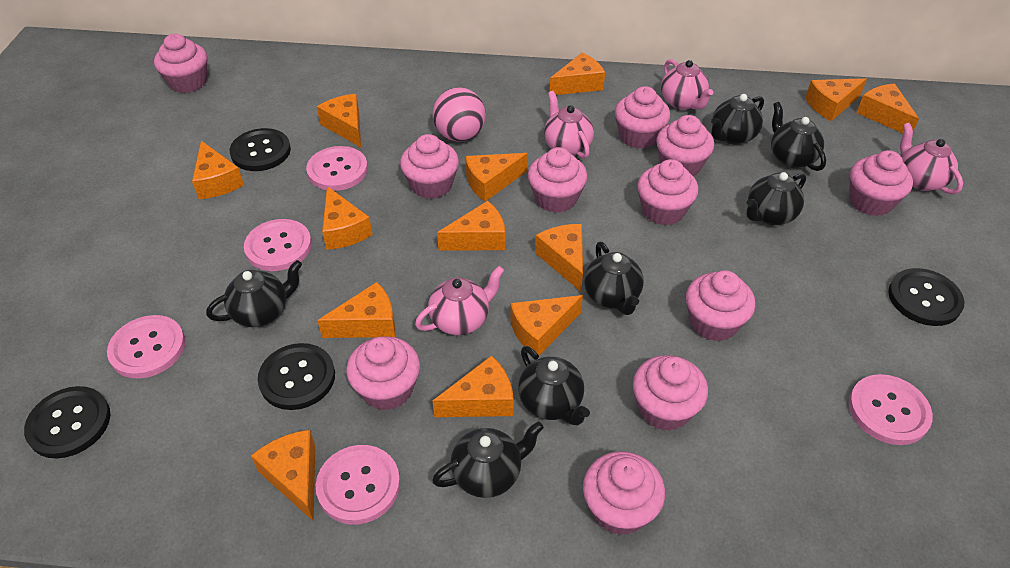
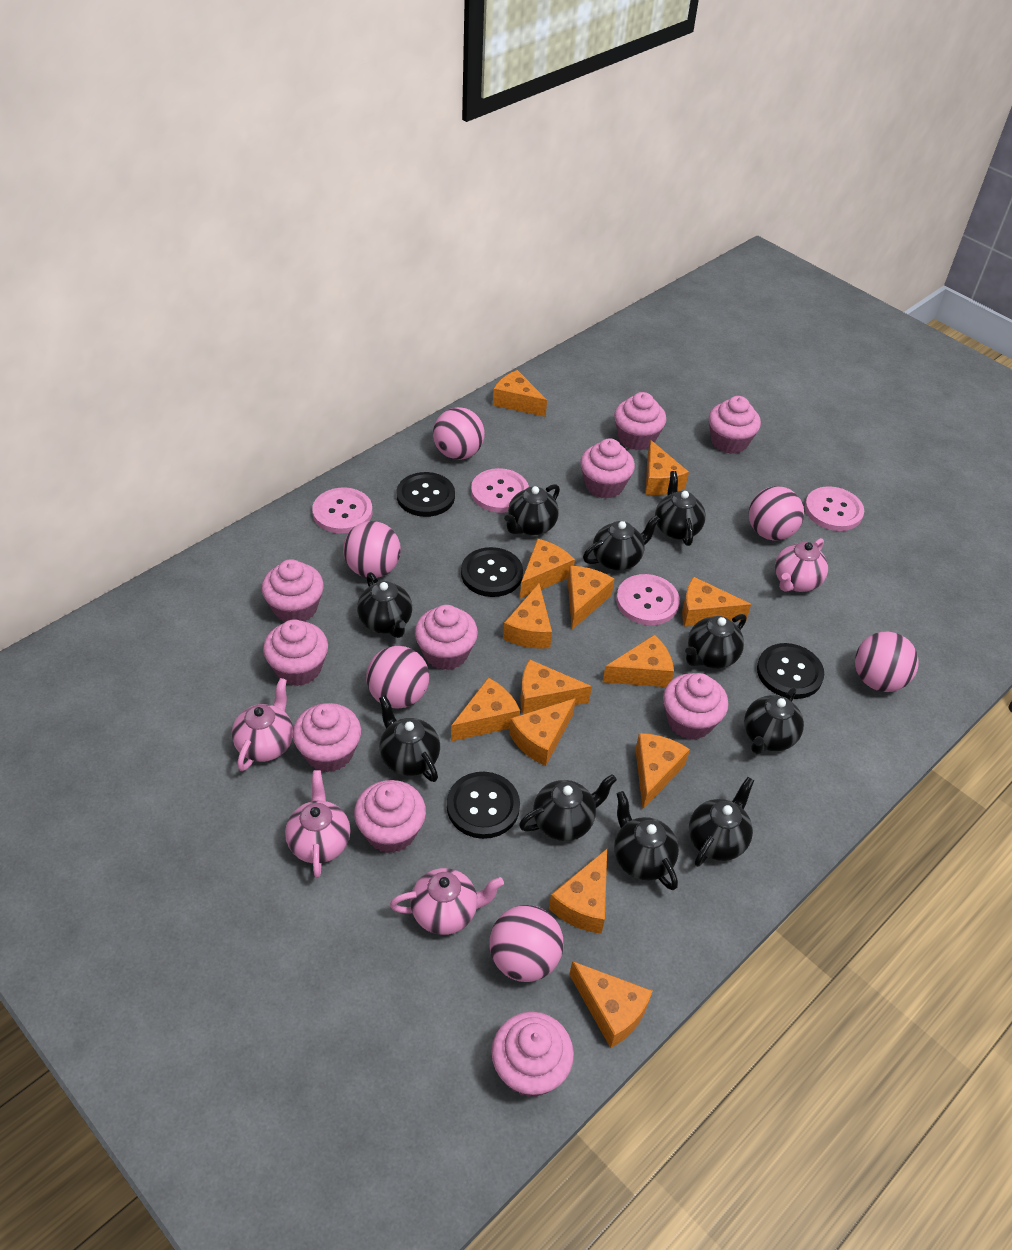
black teapot: [206,260,302,327] [432,421,544,498] [518,346,590,426] [584,242,644,315] [711,94,764,145] [746,172,806,225] [771,102,826,171] = 7 -> [357,572,412,638] [379,695,440,782] [504,484,560,536] [519,774,617,841] [583,515,660,571] [614,791,679,890] [655,471,706,546] [685,614,746,669] [689,777,754,867] [744,687,804,754] = 10
pink ball: [432,87,486,142] = 1 -> [343,521,401,578] [366,646,429,709] [433,407,485,460] [489,905,563,982] [749,486,804,541] [855,632,918,692] = 6
pink button: [107,315,185,378] [244,219,312,271] [306,146,368,191] [316,445,400,525] [849,374,933,445] = 5 -> [312,488,373,534] [471,468,529,513] [616,574,680,625] [805,486,864,531] = 4
pink cupcake: [154,34,207,93] [346,336,420,411] [400,134,459,199] [528,147,587,213] [583,451,665,535] [615,86,670,149] [633,355,708,431] [637,159,699,225] [656,115,714,177] [686,270,755,341] [849,150,913,216] = 11 -> [262,559,324,622] [263,619,328,686] [292,703,361,772] [354,780,426,853] [415,605,478,670] [492,1012,574,1097] [580,438,635,499] [614,392,667,451] [663,673,728,740] [709,396,761,454] = 10

